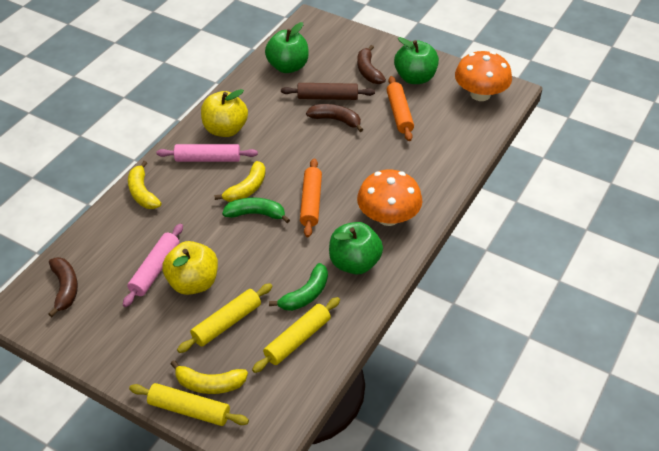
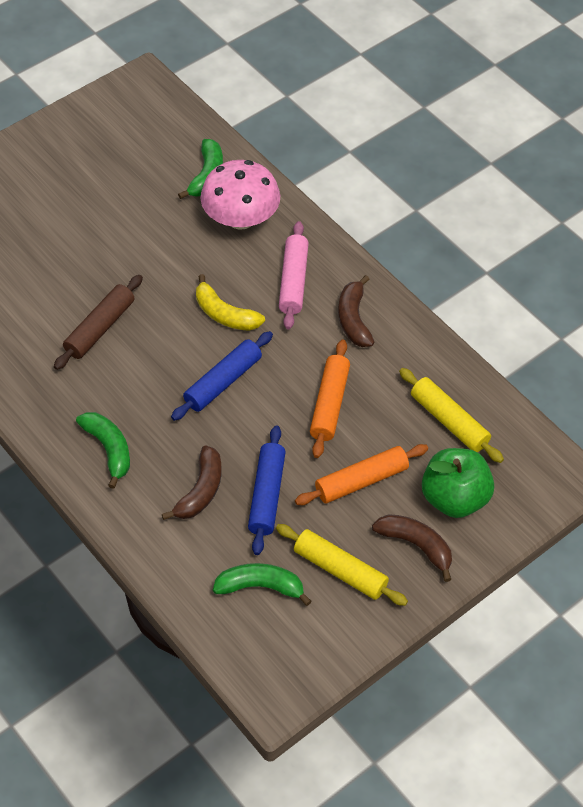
blue rolling pin: none = 0 -> [171,331,273,421] [248,425,286,555] = 2
green apple: [265,22,309,73] [329,222,383,274] [394,37,439,84] = 3 -> [422,448,494,518] = 1
green banana: [222,198,290,223] [269,263,328,311] = 2 -> [76,412,130,489] [178,139,223,199] [213,563,312,606] = 3
orange mushroom: [357,169,422,226] [455,51,512,101] = 2 -> none = 0
pink mushroom: none = 0 -> [200,160,280,230] = 1
pink rolling pin: [123,224,183,307] [156,144,258,162] = 2 -> [279,221,309,329] = 1
yellow apple: [162,241,218,295] [201,89,248,137] = 2 -> none = 0
yellow banana: [128,161,161,209] [170,360,248,394] [214,161,266,202] = 3 -> [196,274,265,331] = 1
yellow rolling pin: [129,383,249,426] [177,283,273,353] [252,297,340,373] = 3 -> [276,524,408,606] [399,368,504,463] = 2

